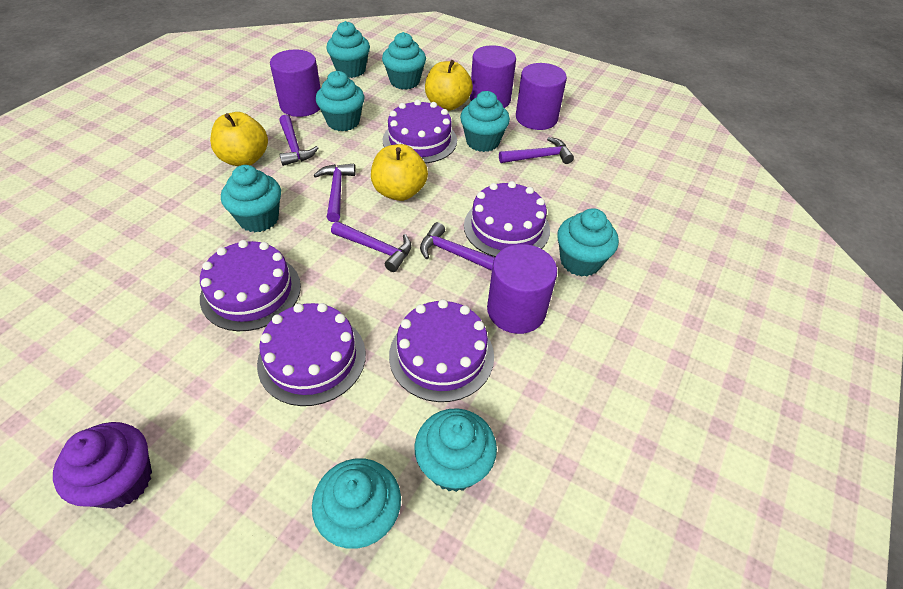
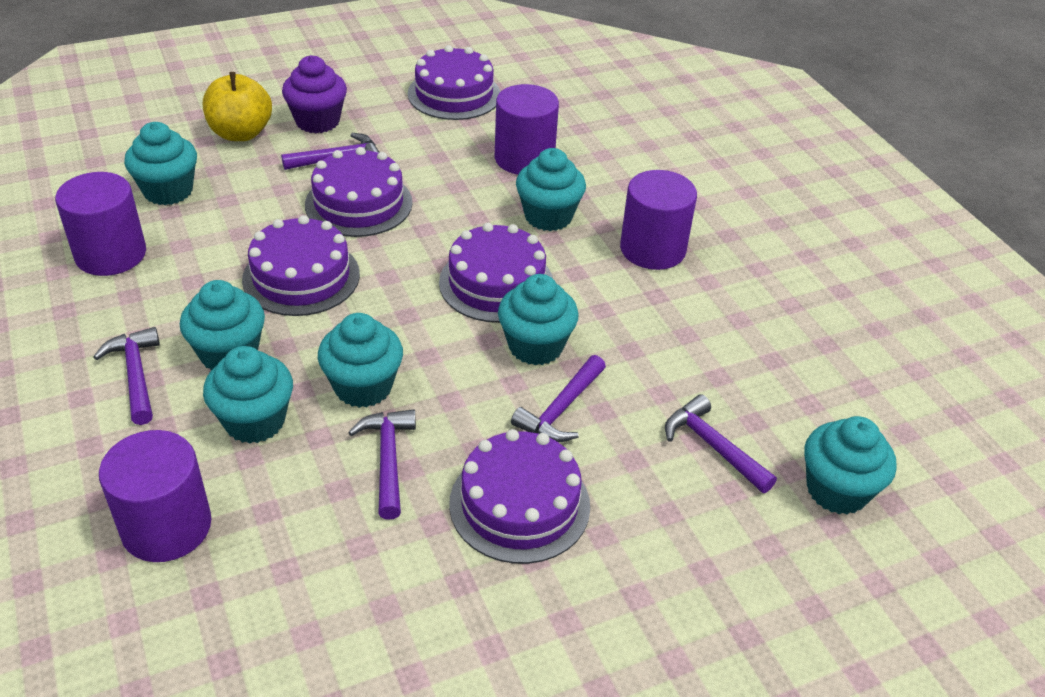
turquoise cupcake: [221,165,281,232] [312,458,401,549] [316,71,364,131] [326,21,370,78] [382,32,426,90] [414,408,497,492] [460,91,510,152] [557,208,619,276] = 8 -> [124,122,197,205] [180,280,265,370] [203,346,293,444] [318,313,403,408] [498,274,578,365] [516,148,586,231] [804,416,897,514] = 7
yellow apple: [210,112,268,166] [371,144,428,201] [425,60,473,111] = 3 -> [203,72,272,141] = 1

